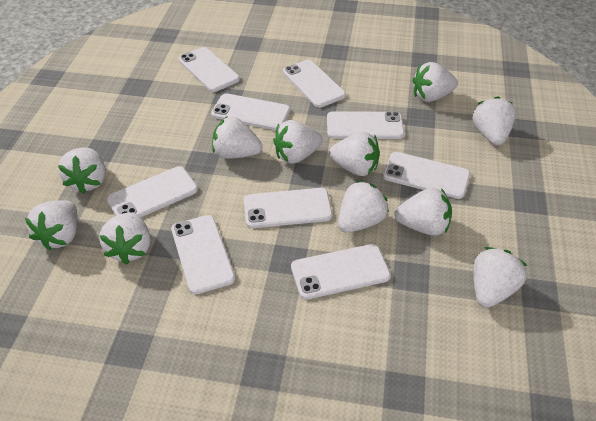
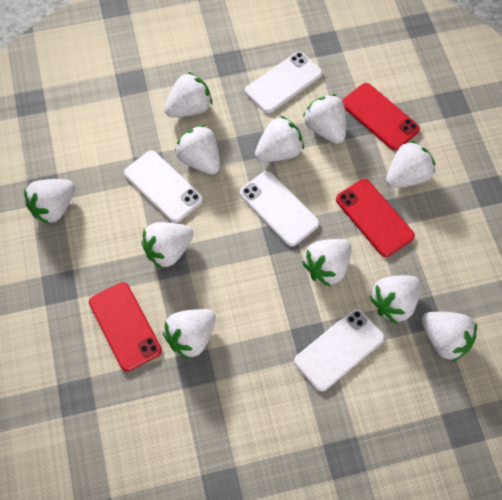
red phone: none = 0 -> [89,282,162,372] [336,179,415,257] [342,83,420,150] = 3
white phone: [107,166,198,217] [171,215,235,294] [179,47,240,92] [211,93,290,130] [244,188,332,228] [283,60,346,108] [291,244,391,299] [327,111,404,139] [383,152,470,199] = 9 -> [124,150,203,223] [240,171,319,247] [245,52,322,113] [294,308,384,392] = 4

